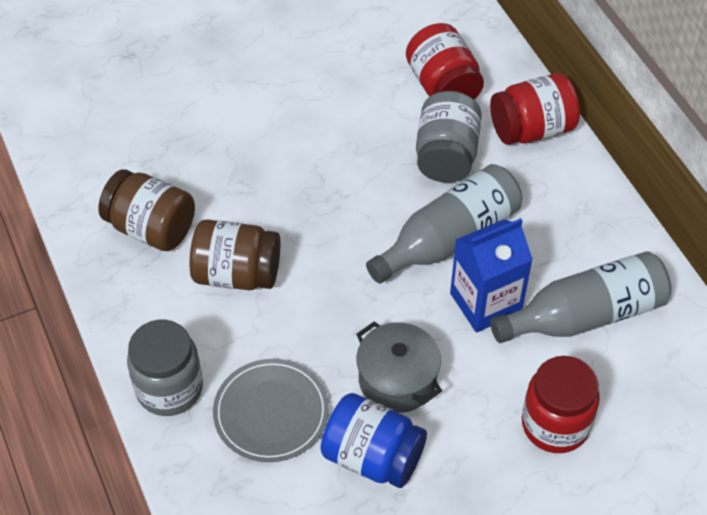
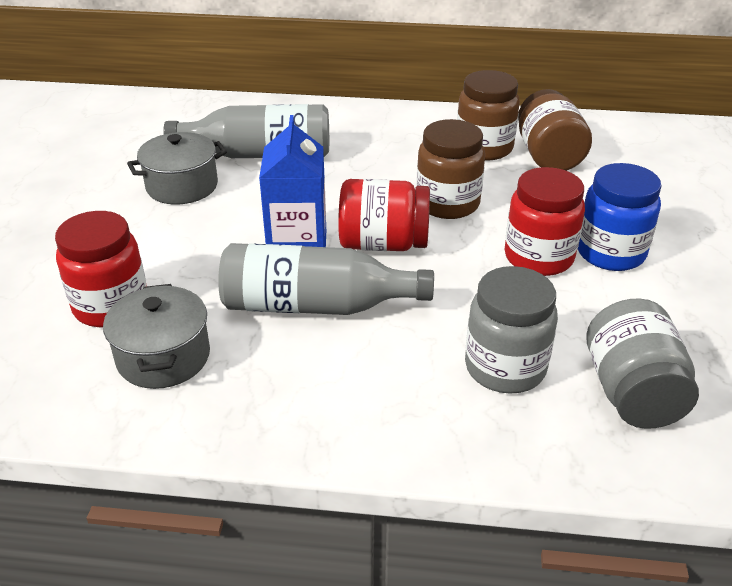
brown jar: [99,169,195,251] [190,219,280,290] = 2 -> [416,119,485,219] [457,70,520,160] [518,89,592,171] = 3
grey plate: [213,359,329,462] = 1 -> none = 0
grey pot: [356,321,442,413] = 1 -> [103,284,210,389] [127,132,227,205] = 2

